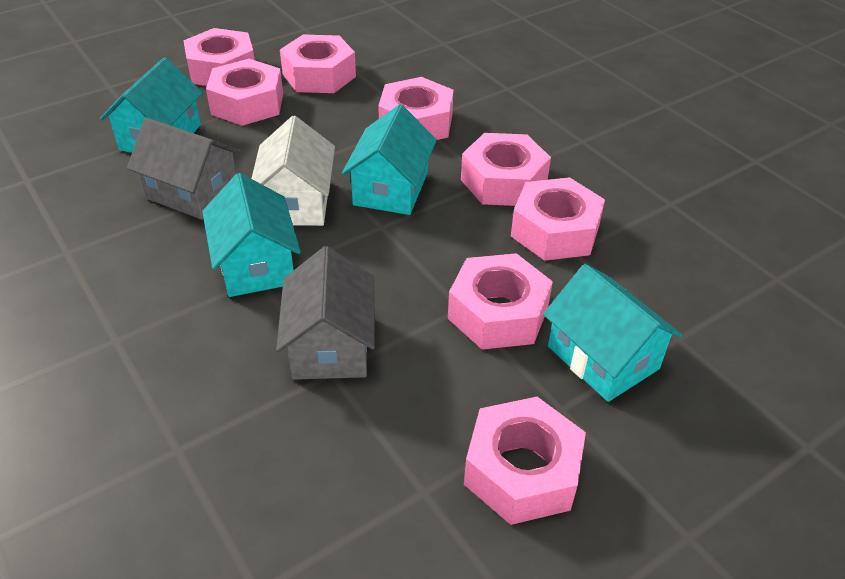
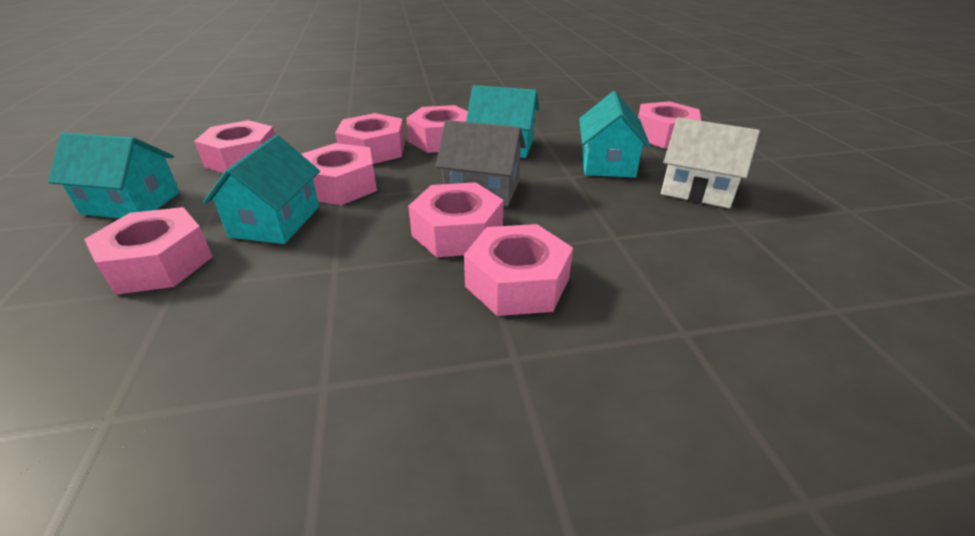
grey house: [127,118,241,220] [276,246,375,380] = 2 -> [436,120,526,206] = 1

